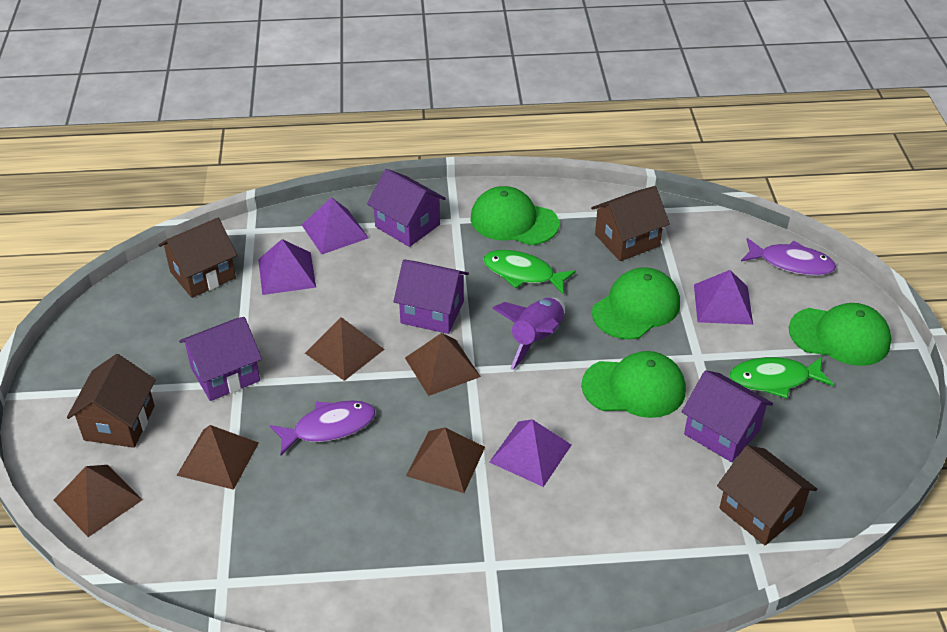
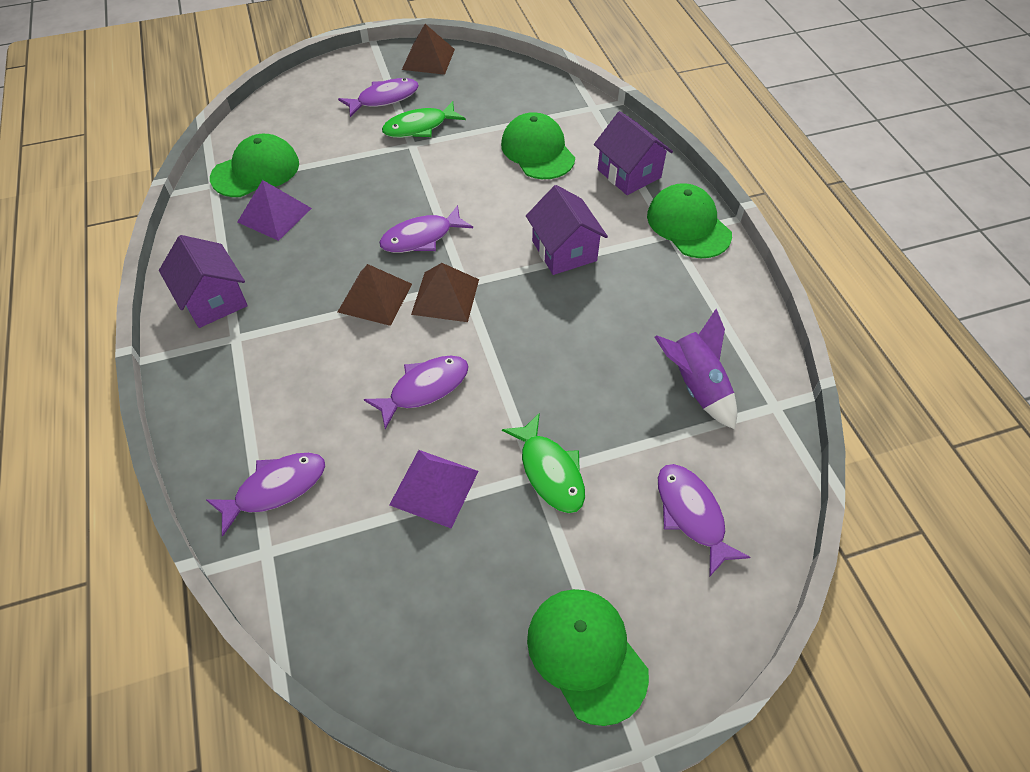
brown house: [67,354,156,448] [158,218,237,298] [591,186,670,261] [717,445,817,545] = 4 -> none = 0
brown pyramid: [54,465,142,537] [177,425,259,490] [305,317,385,381] [405,333,481,396] [406,428,485,493] = 5 -> [338,264,412,326] [402,24,455,75] [411,263,479,322] = 3
purple fish: [270,401,375,455] [741,238,836,276] = 2 -> [205,453,325,536] [338,78,419,117] [364,356,469,429] [379,205,473,253] [658,464,750,577] = 5
purple house: [179,317,262,401] [367,169,446,247] [393,259,469,334] [682,370,773,462] = 4 -> [159,235,248,328] [526,185,608,275] [594,111,673,195] = 3
purple pyramid: [258,239,316,295] [302,197,369,254] [489,419,571,487] [694,270,753,325] = 4 -> [238,180,312,241] [389,450,479,528] = 2

